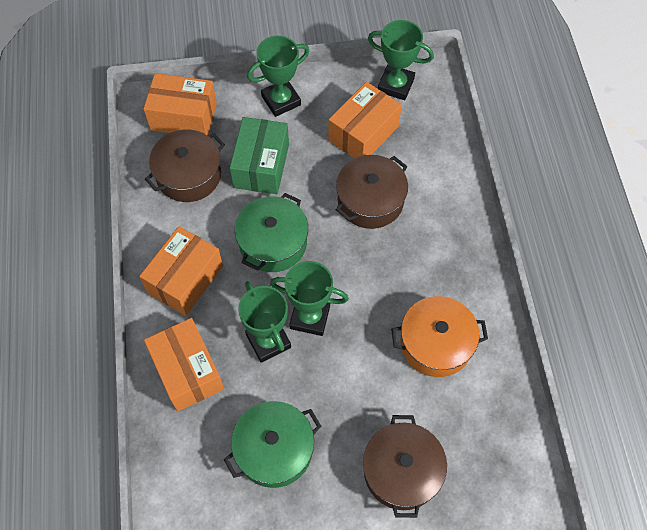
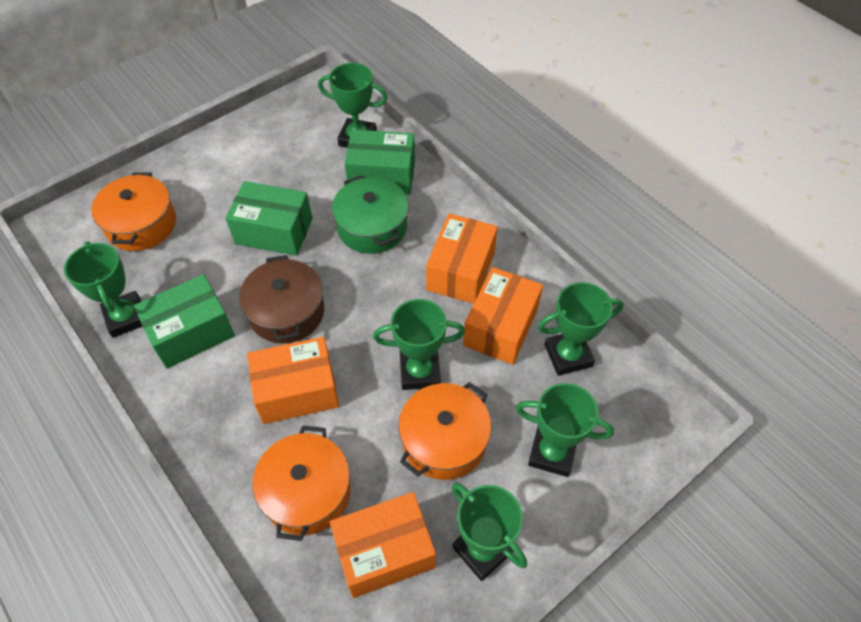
brown pot: [145,130,225,202] [336,155,408,229] [363,415,447,518] = 3 -> [239,255,325,344] = 1
green box: [230,117,289,194] = 1 -> [134,274,235,369] [226,181,313,256] [344,130,415,195] = 3
green pot: [224,401,321,488] [235,193,308,272] = 2 -> [332,175,409,254] = 1
green trophy: [238,281,291,363] [247,36,309,117] [270,261,349,336] [368,20,434,100] = 4 -> [64,242,142,338] [318,63,387,148] [373,299,465,390] [452,482,527,581] [516,383,614,477] [538,282,624,376] = 6
orange pot: [391,296,488,377] = 1 -> [91,172,176,251] [252,426,351,541] [399,382,491,480] = 3

